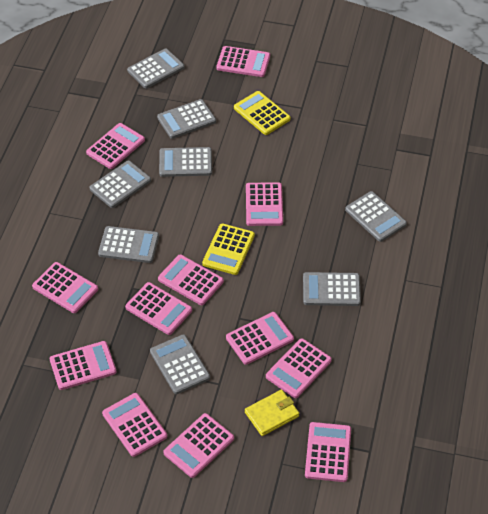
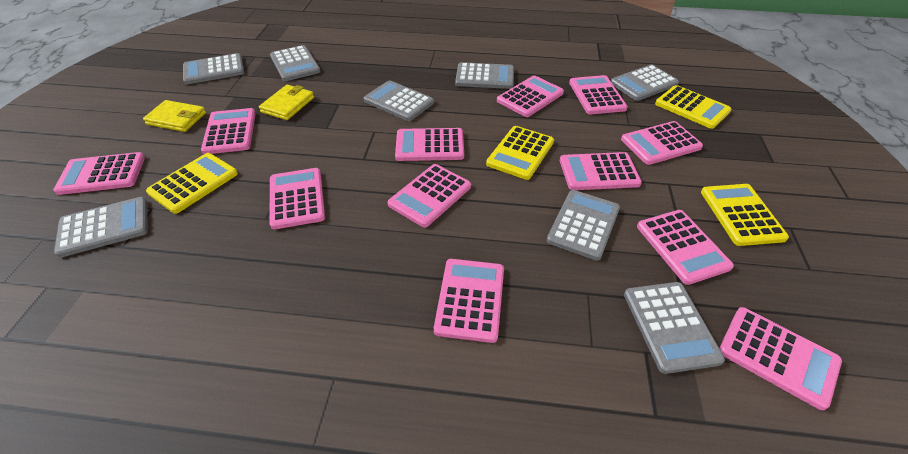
yellow calculator: [202,223,255,275] [234,91,291,135] = 2 -> [146,153,238,214] [486,126,554,180] [655,85,731,129] [701,184,789,246] = 4
yellow wallet: [245,390,299,436] = 1 -> [143,100,206,132] [259,84,314,120] = 2

